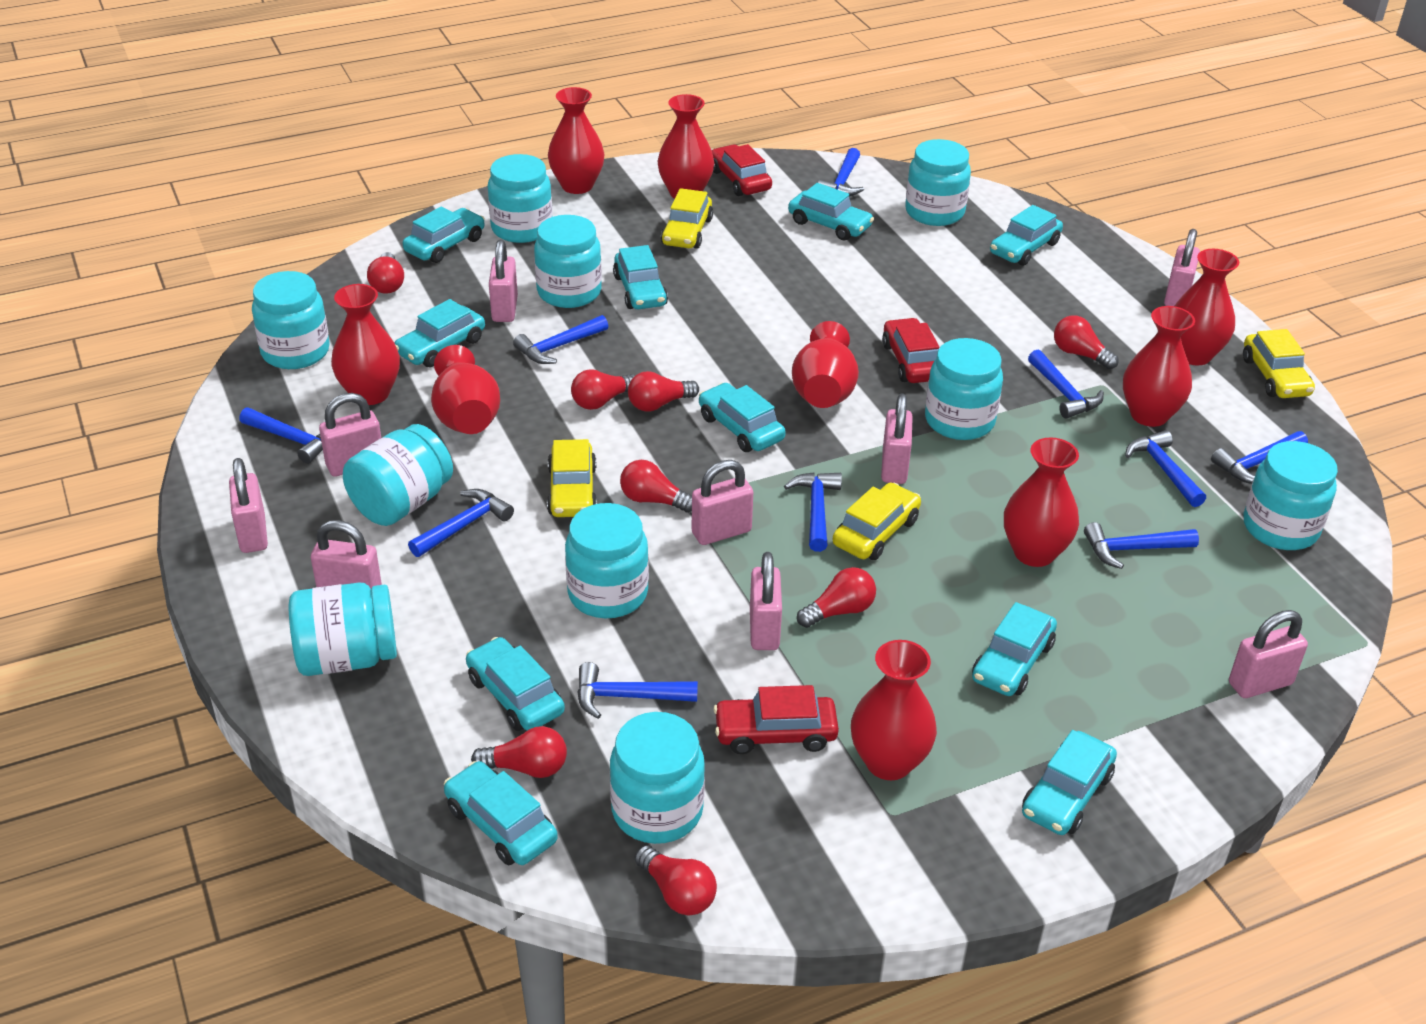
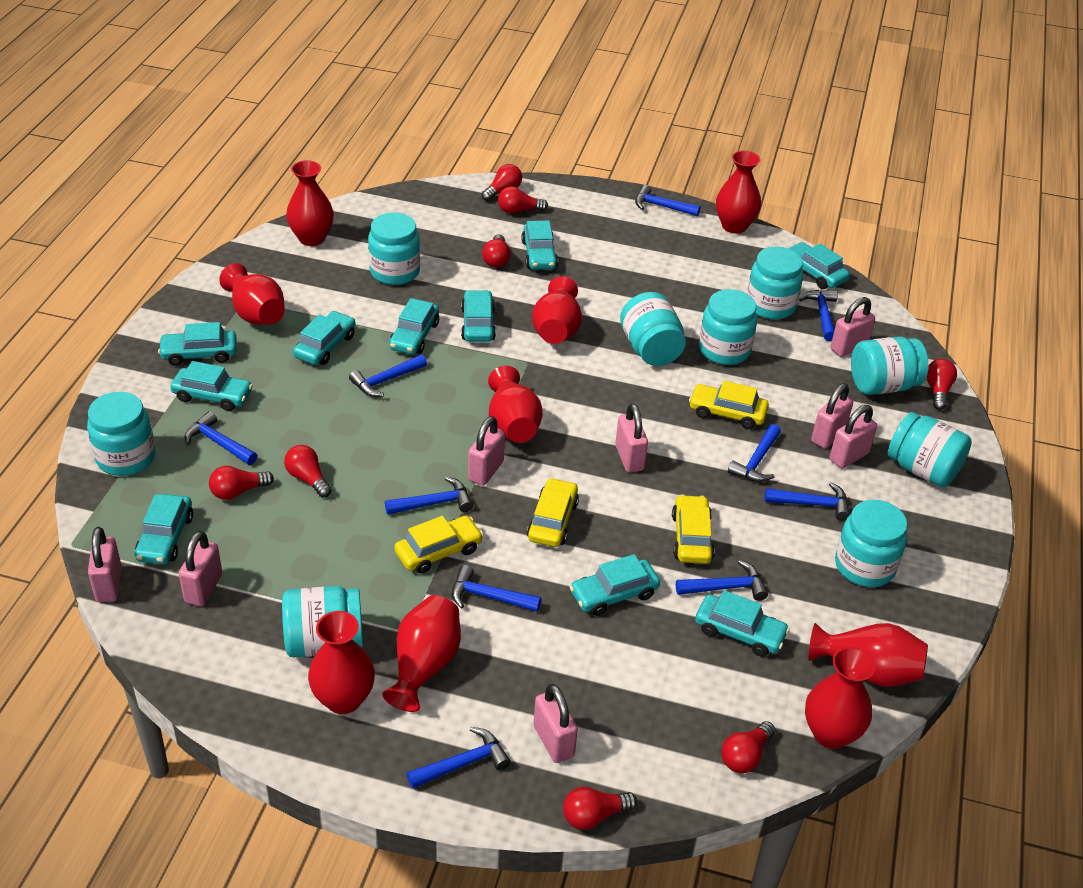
pink padlock: [229,458,268,553] [311,520,382,589] [319,393,381,477] [489,240,518,322] [692,460,753,545] [750,552,782,650] [881,394,913,484] [1164,229,1200,306] [1229,610,1308,698] = 9 -> [88,527,122,602] [179,531,222,606] [468,416,505,486] [534,684,578,763] [615,403,648,472] [811,383,853,449] [830,297,875,357] [830,405,877,469] = 8
red car: [712,144,772,196] [713,685,839,754] [882,318,939,383] = 3 -> none = 0
turquoise jar: [252,271,330,369] [289,582,397,676] [343,424,453,526] [488,154,552,243] [534,215,602,308] [565,503,649,618] [610,712,705,844] [905,139,971,226] [925,338,1003,440] [1243,441,1338,550] = 10 -> [87,392,156,476] [282,586,363,657] [368,213,420,285] [620,292,686,366] [699,289,757,365] [747,247,803,320] [835,500,907,587] [851,337,928,395] [888,412,972,487] = 9

